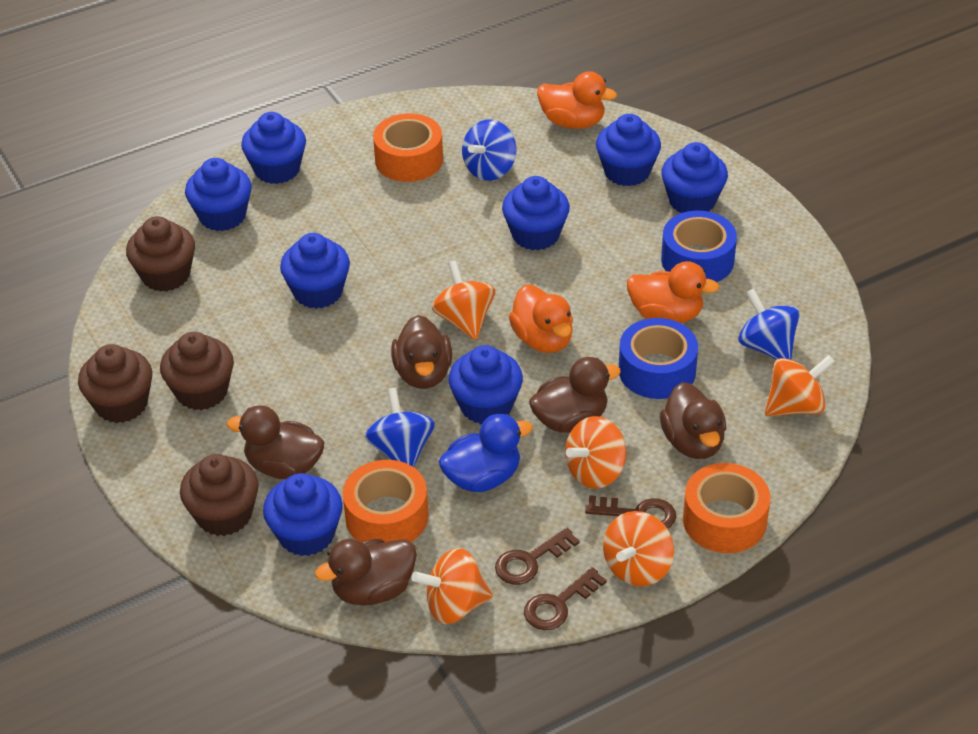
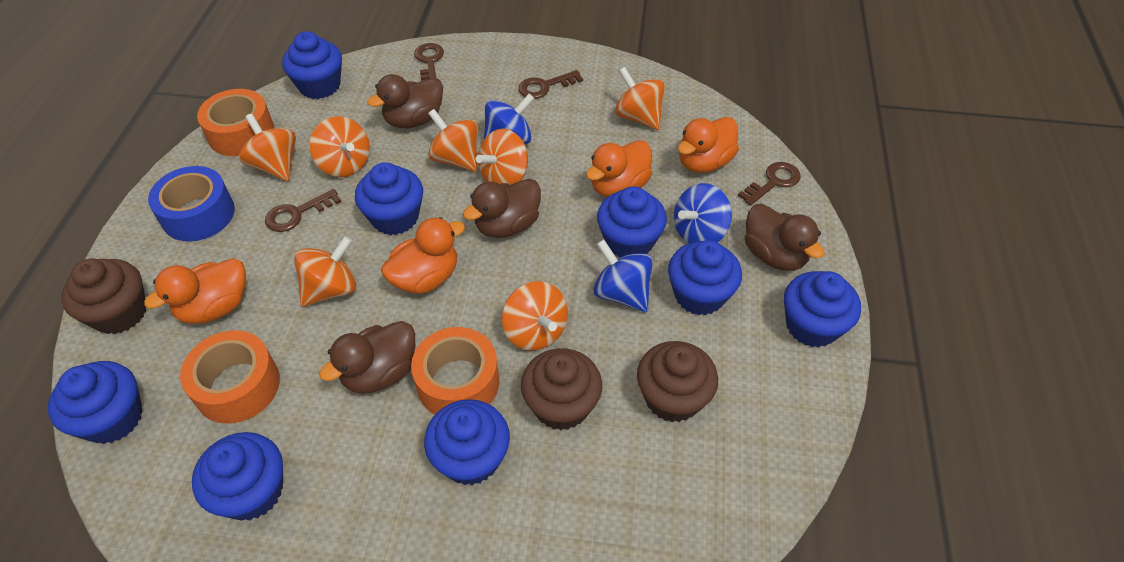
blue duck: [439,414,533,492] = 1 -> none = 0
blue tape: [619,318,698,399] [661,211,737,282] = 2 -> [148,166,235,241] = 1
brown cupcake: [78,344,152,423] [126,216,195,292] [160,332,234,410] [180,454,259,536] = 4 -> [61,258,146,334] [521,348,602,430] [637,341,718,422] = 3
brown duck: [227,405,325,479] [315,539,417,606] [391,315,452,389] [529,357,621,433] [660,382,726,459] = 5 -> [319,321,415,394] [367,74,443,128] [463,179,541,238] [745,204,825,271] = 4
brown key: [495,527,580,585] [524,567,607,630] [585,495,677,529] = 3 -> [265,189,341,232] [414,43,444,81] [518,70,583,99] [738,162,801,206] = 4
orange duck: [509,284,573,353] [537,71,617,129] [627,261,720,323] = 3 -> [144,258,246,324] [381,217,465,294] [586,140,652,197] [678,117,739,173] = 4
orange spinning top: [411,548,493,624] [432,260,495,340] [565,416,626,489] [603,511,674,586] [765,355,835,416] = 5 -> [239,113,296,181] [294,236,356,307] [310,116,370,177] [428,109,478,172] [476,129,528,185] [502,281,568,351] [615,67,665,130] = 7

